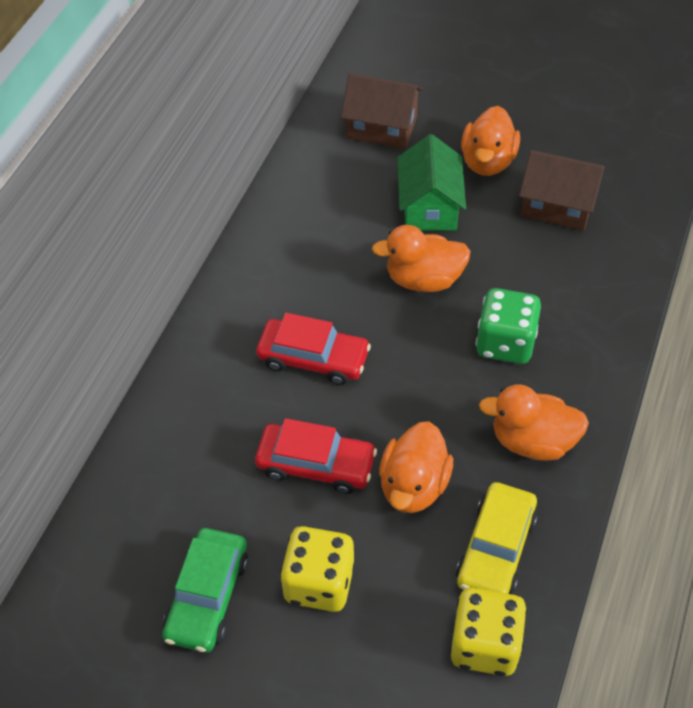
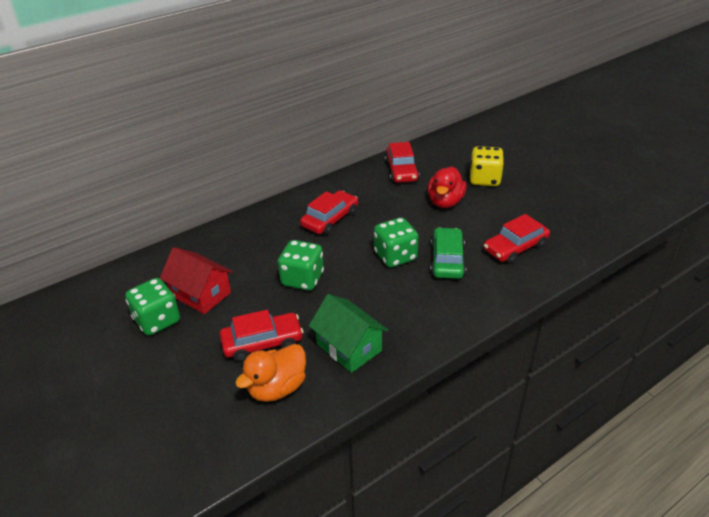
brown house: [341,73,423,149] [519,150,605,231] = 2 -> none = 0
green dice: [476,288,541,364] = 1 -> [125,278,180,336] [278,240,324,290] [374,217,419,268] = 3
orange duck: [372,225,471,292] [379,421,453,513] [461,106,520,176] [479,384,589,461] = 4 -> [235,344,306,402] = 1
red car: [255,418,377,494] [256,313,371,385] = 2 -> [220,310,303,361] [300,190,358,235] [385,142,420,183] [484,214,550,264] = 4
red duck: none = 0 -> [428,166,467,208] = 1
red house: none = 0 -> [159,247,233,314] = 1
yellow car: [456,482,538,594] = 1 -> none = 0
yellow dice: [280,526,355,612] [450,588,527,676] = 2 -> [470,146,504,186] = 1

